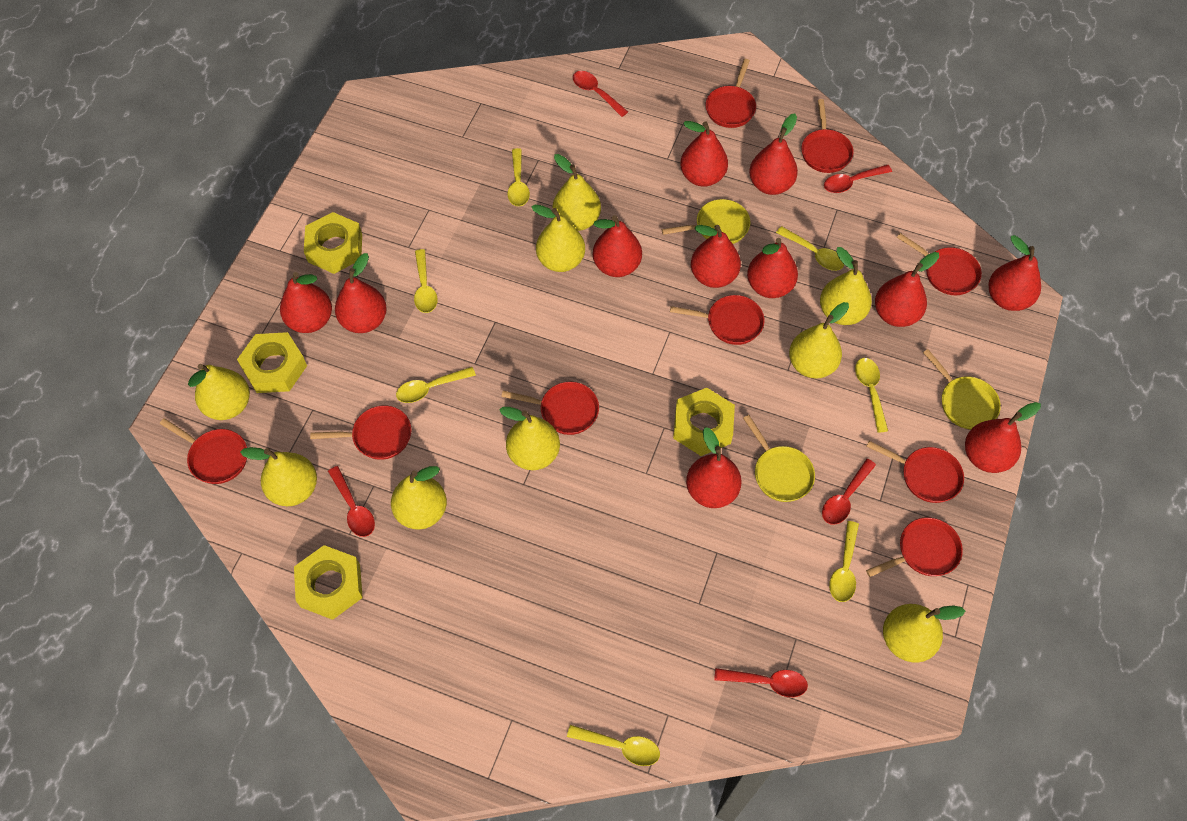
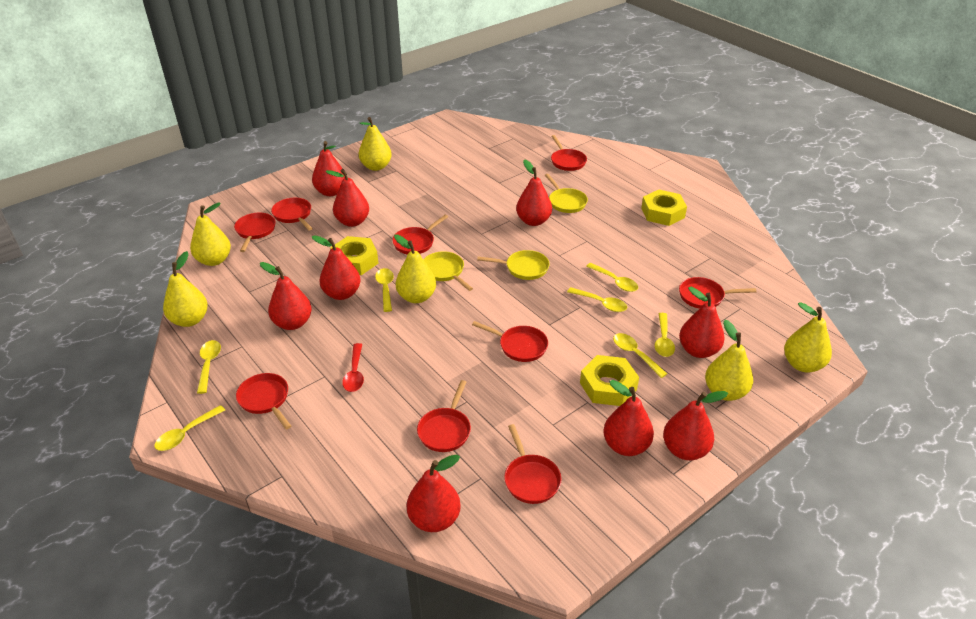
red pear: [280,272,332,333] [335,253,387,333] [593,215,642,277] [680,121,728,187] [686,427,742,508] [691,225,741,288] [747,238,798,298] [749,113,798,195] [875,252,939,327] [965,402,1041,473] [989,235,1041,311] = 11 -> [260,262,312,330] [312,141,345,196] [312,235,360,300] [325,169,369,227] [407,454,461,532] [516,159,552,226] [603,380,654,456] [663,391,728,460] [679,287,725,358] = 9
red spoon: [328,466,375,537] [573,71,628,117] [714,668,808,697] [822,459,876,525] [824,165,892,193] = 5 -> [342,343,364,392] = 1
yellow nut: [237,332,307,393] [294,545,363,620] [304,212,362,274] [673,388,735,456] = 4 -> [330,236,379,275] [580,355,639,406] [641,190,687,226] = 3
yellow pear: [188,364,250,420] [240,447,317,506] [391,466,447,530] [500,407,560,470] [532,205,585,272] [553,154,601,231] [789,302,849,379] [820,247,872,325] [883,604,965,662] = 9 -> [163,251,208,327] [190,202,231,266] [359,117,392,171] [394,234,436,303] [705,320,753,401] [784,302,832,373] = 6

